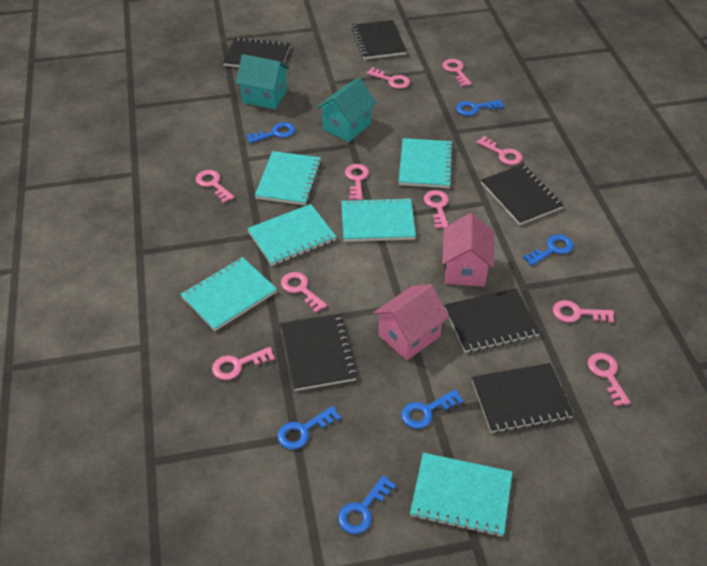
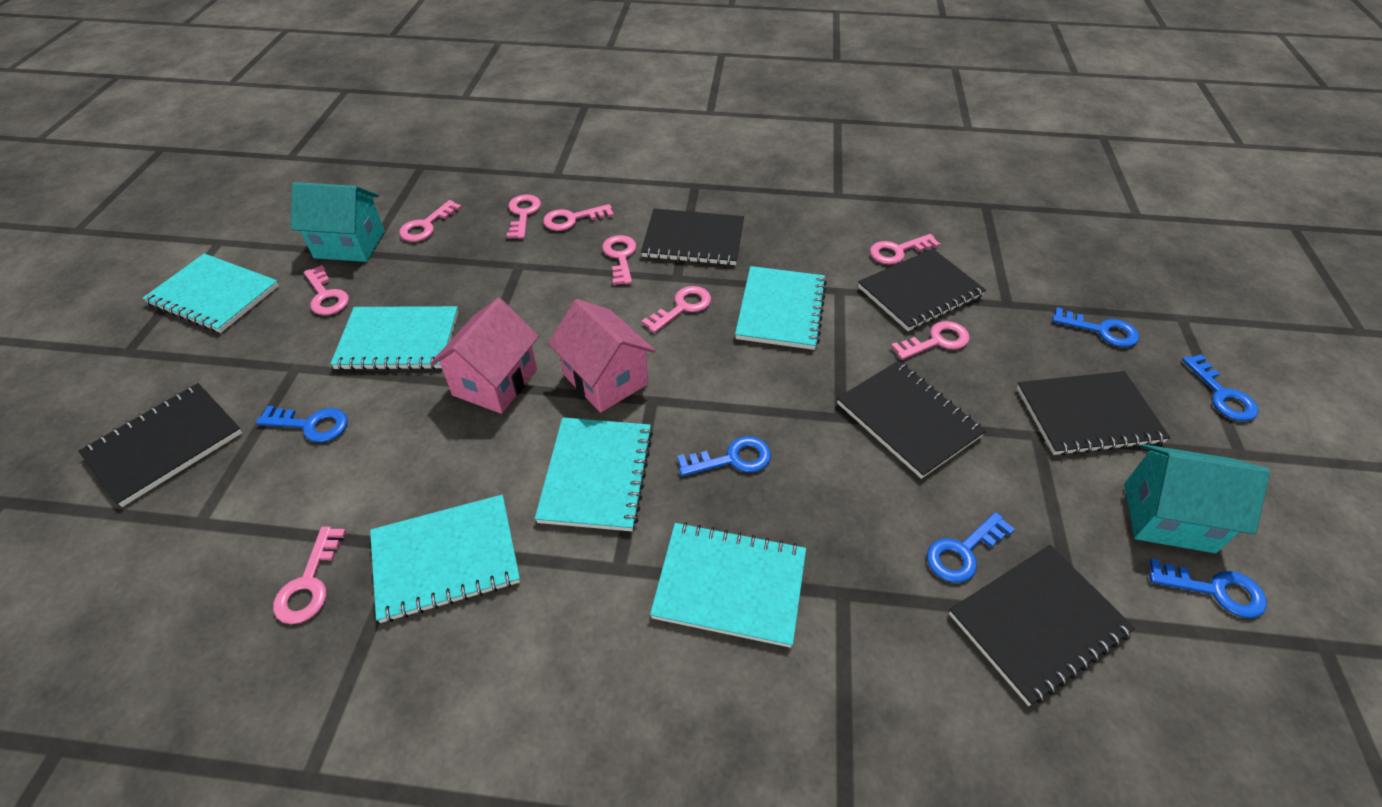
pink key: [196,170,235,203] [212,347,275,380] [281,272,327,313] [345,164,369,200] [366,67,410,89] [424,190,449,229] [442,59,472,87] [477,136,522,165] [553,300,614,323] [588,353,631,407] = 10 -> [273,527,346,624] [304,265,349,315] [399,200,462,242] [507,194,541,239] [543,204,614,231] [602,235,637,285] [642,286,711,333] [870,234,940,265] [891,321,970,360] = 9

